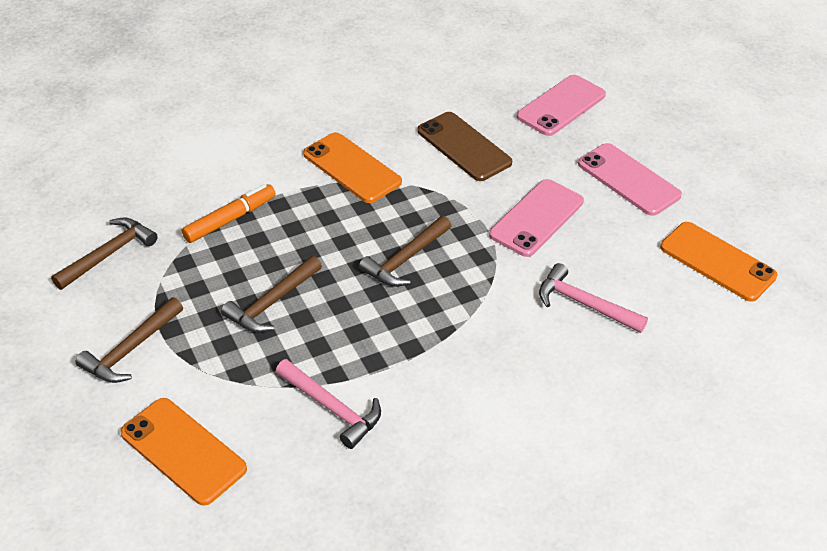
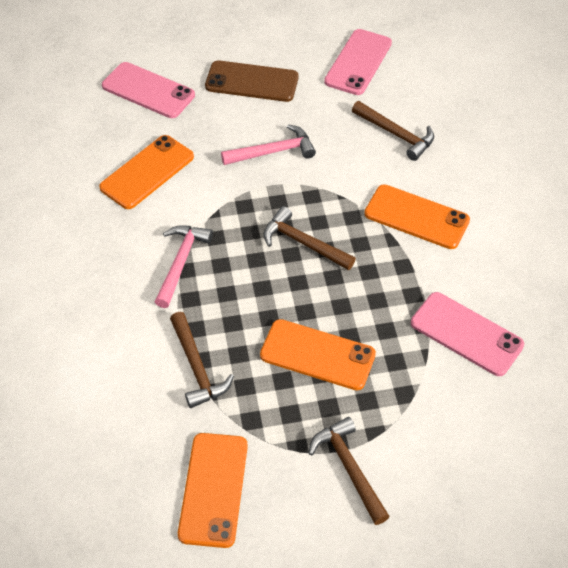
orange marker: [182,184,276,243] = 1 -> none = 0
orange phone: [120,398,247,506] [303,132,402,203] [660,222,777,302] = 3 -> [99,135,194,209] [178,433,248,548] [260,319,376,390] [364,184,470,249] = 4

